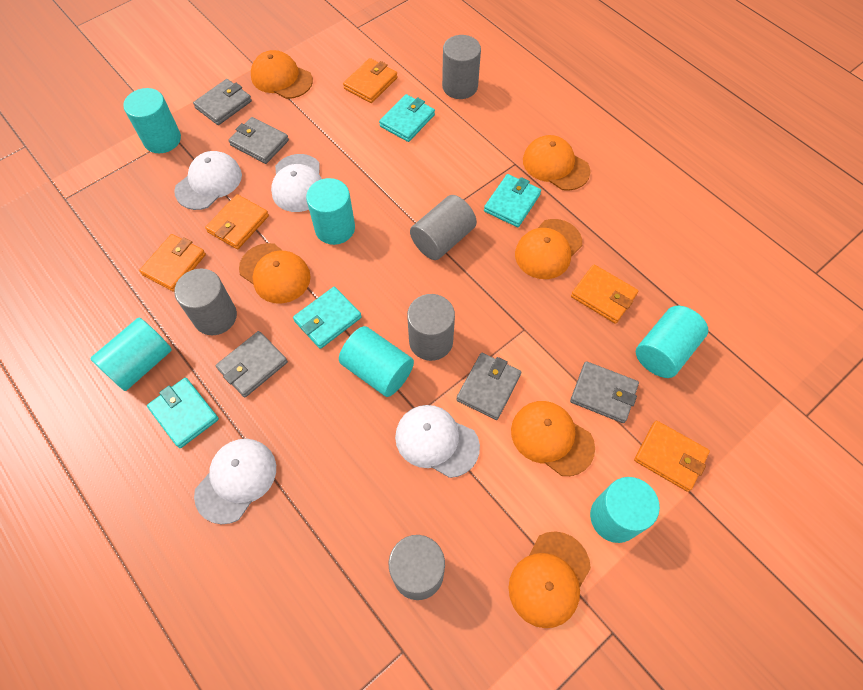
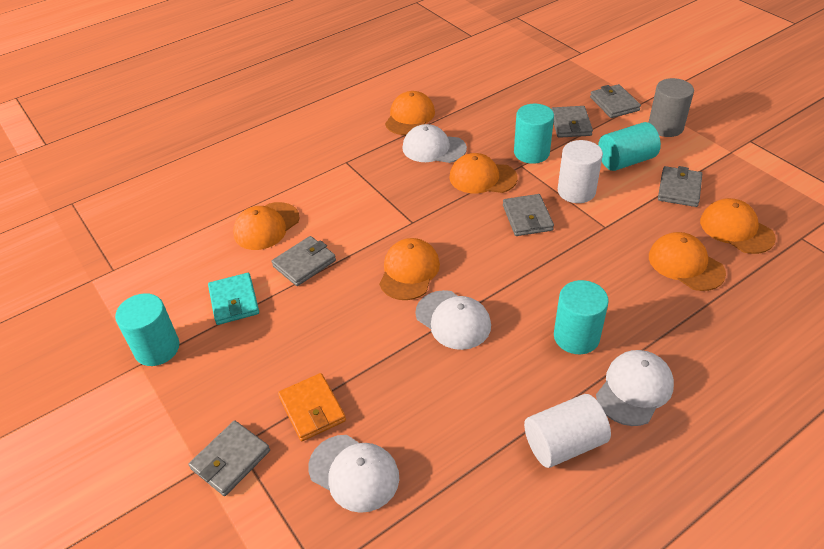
grey cylinder: [174,269,237,335] [389,535,445,600] [407,294,455,361] [410,195,477,260] [442,35,481,99] = 5 -> [648,78,694,137] = 1
grey wallet: [193,79,252,125] [216,331,288,397] [229,117,289,164] [456,353,521,420] [570,361,639,423] = 5 -> [189,420,270,496] [272,236,336,286] [503,194,554,236] [551,106,593,138] [590,84,641,118] [658,166,702,207] = 6
orange wallet: [139,234,206,292] [205,194,269,249] [343,58,398,103] [571,264,638,324] [634,421,710,492] = 5 -> [278,373,346,441] = 1
turquoise cylinder: [90,318,172,391] [123,88,181,153] [306,178,355,245] [339,326,414,397] [590,477,660,543] [636,306,708,378] = 6 -> [115,293,179,366] [514,104,554,164] [554,280,609,354] [598,122,661,171] = 4
turquoise wallet: [147,378,219,448] [293,287,362,349] [379,94,435,142] [484,174,541,227] = 4 -> [208,273,259,325] = 1
white cylinder: none = 0 -> [524,394,611,468] [558,140,603,203] = 2

